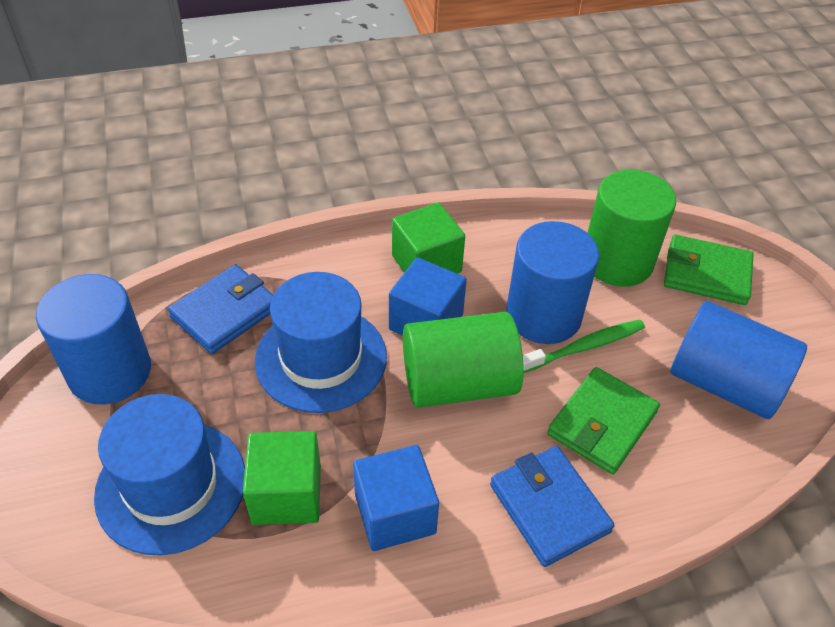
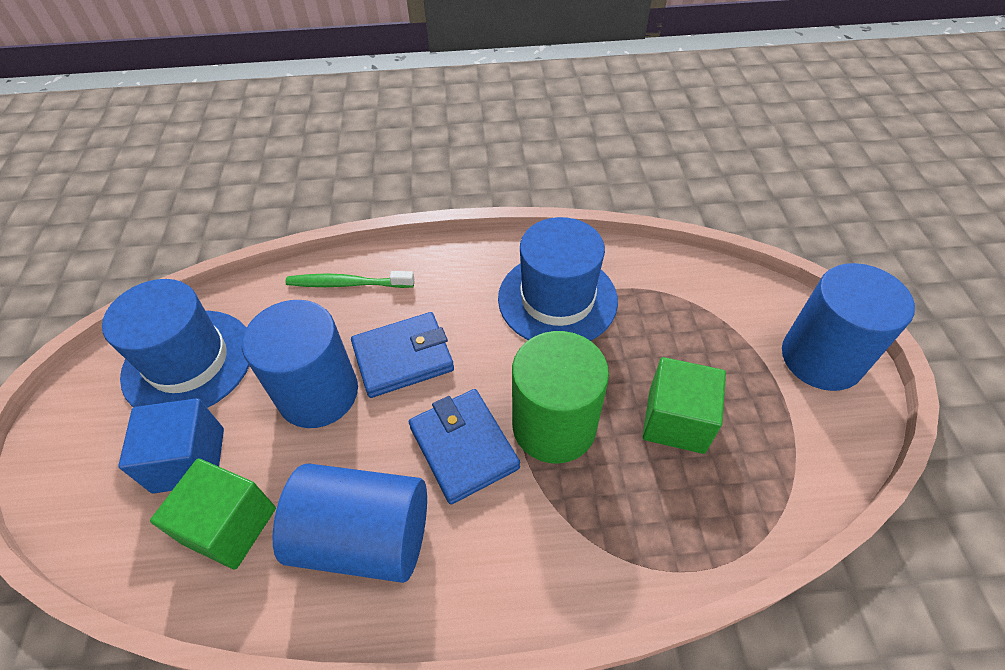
blue cube: [353,445,439,551] [389,257,467,336] = 2 -> [118,398,224,494] = 1
green cylinder: [403,312,524,408] [587,170,676,287] = 2 -> [512,331,609,464] = 1
green wallet: [547,367,660,474] [664,235,754,305] = 2 -> none = 0

